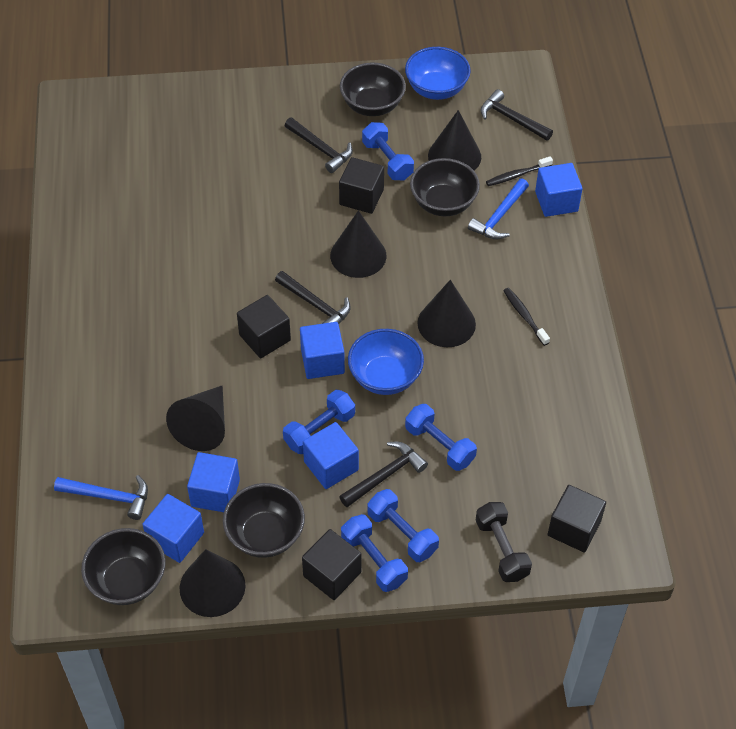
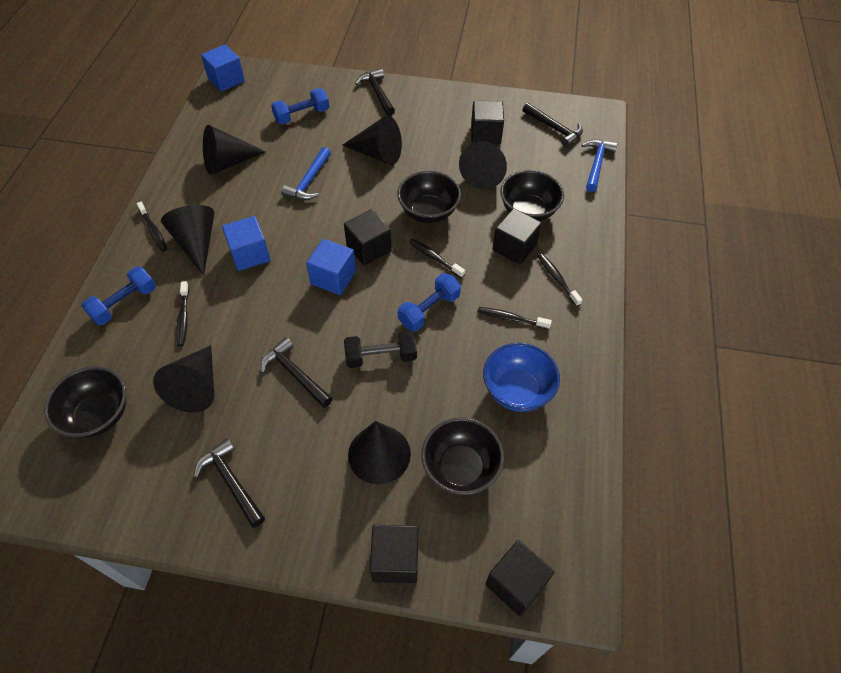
black cone: [166,385,225,451] [180,549,246,617] [330,210,387,278] [418,280,476,347] [428,110,481,171] = 5 -> [153,345,214,413] [161,205,215,276] [203,125,266,175] [342,116,402,165] [348,421,411,484] [459,141,507,189] = 6
black cube: [237,295,291,358] [302,529,361,600] [339,157,384,214] [548,485,606,553] = 4 -> [344,209,392,266] [370,525,418,583] [471,101,504,144] [485,540,554,616] [492,208,542,265] = 5
black toothbrush: [486,156,553,186] [503,288,550,346] = 2 -> [137,202,167,251] [176,281,189,347] [409,238,465,278] [477,307,552,329] [538,253,583,307] = 5
blue bowl: [348,329,424,395] [405,47,471,100] = 2 -> [483,343,560,412] = 1
blue cube: [142,494,204,563] [187,452,240,512] [300,322,345,379] [303,422,359,489] [535,163,583,217] = 5 -> [201,45,245,92] [222,216,270,271] [306,239,356,295] = 3
blue dumbbell: [283,390,355,454] [341,514,408,592] [362,122,414,180] [367,489,439,562] [405,404,477,471] = 5 -> [81,267,156,325] [271,88,329,125] [398,273,461,331] = 3

